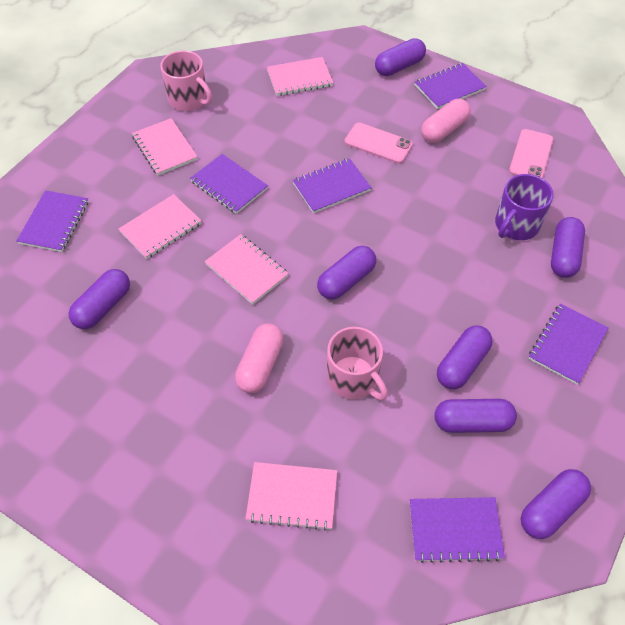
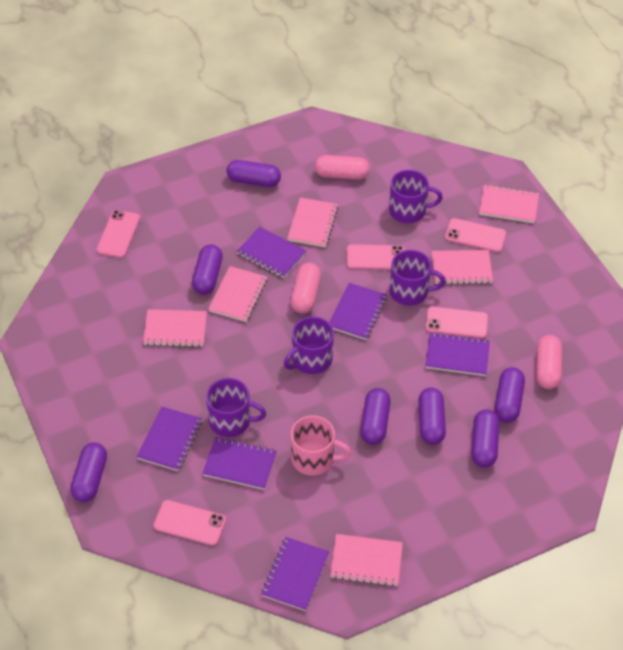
pink capsule: [235,323,284,393] [421,99,471,143] = 2 -> [291,263,321,313] [315,155,369,180] [536,335,562,389] = 3
pink mug: [160,51,212,111] [327,327,388,400] = 2 -> [291,415,351,476] = 1
pink notebook: [119,194,202,259] [132,118,198,175] [205,234,289,305] [245,462,337,530] [267,57,334,96] = 5 -> [143,309,207,347] [208,266,267,322] [287,197,338,247] [330,534,403,587] [432,250,493,284] [479,184,539,223] = 6
pink phone: [344,123,413,164] [509,129,553,178] = 2 -> [96,210,140,258] [154,500,226,546] [347,244,405,270] [426,307,488,339] [445,218,506,252] = 5
purple mug: [495,174,553,240] = 1 -> [206,378,266,437] [284,316,334,374] [389,170,443,223] [389,250,446,306] = 4

